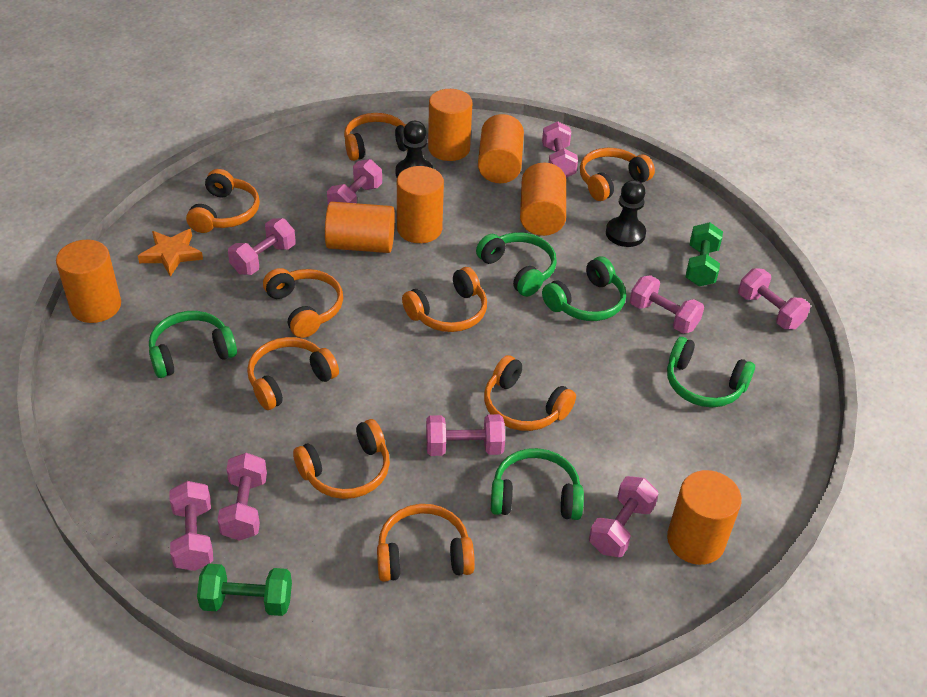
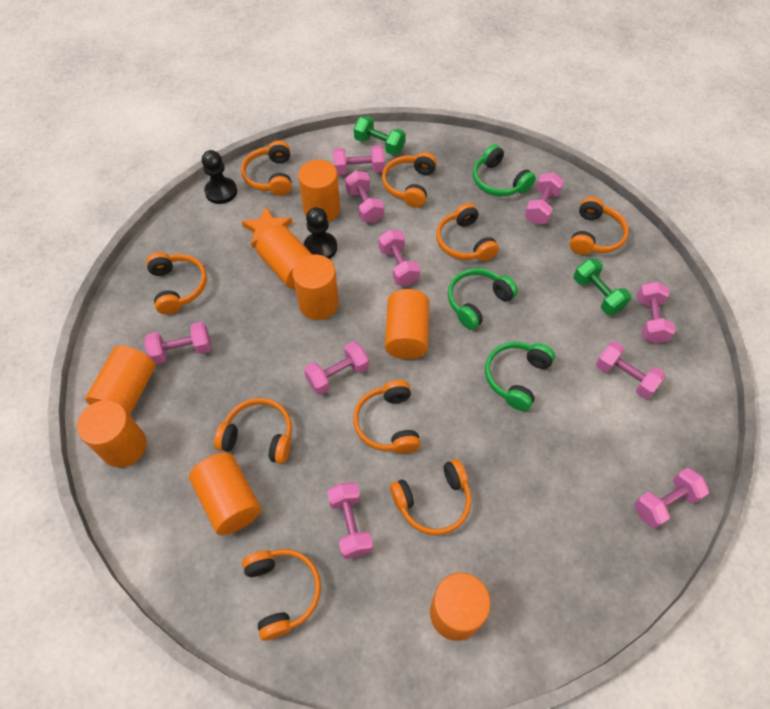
green headphones: [149,311,237,378] [476,232,557,297] [491,448,584,520] [542,257,626,321] [667,337,755,407] = 5 -> [448,268,518,330] [473,144,536,196] [485,342,555,411] = 3
orange cylinder: [56,240,121,323] [325,202,395,253] [397,166,444,243] [428,89,473,161] [478,114,524,183] [520,163,566,236] [667,470,742,565] = 7 -> [77,400,147,468] [85,345,156,415] [189,453,261,535] [256,225,313,289] [292,254,339,320] [298,160,340,222] [385,289,429,359] [430,573,491,641] = 8
pink dumbbell: [169,481,213,571] [218,453,267,541] [228,218,296,275] [327,159,382,204] [426,414,505,456] [542,121,578,178] [589,476,659,557] [630,275,704,334] [738,268,810,329] = 9 -> [144,322,211,365] [304,341,369,395] [327,482,373,559] [333,146,385,175] [345,171,384,223] [379,229,420,286] [525,173,564,224] [596,341,665,399] [634,468,709,529] [637,281,676,344] = 10

